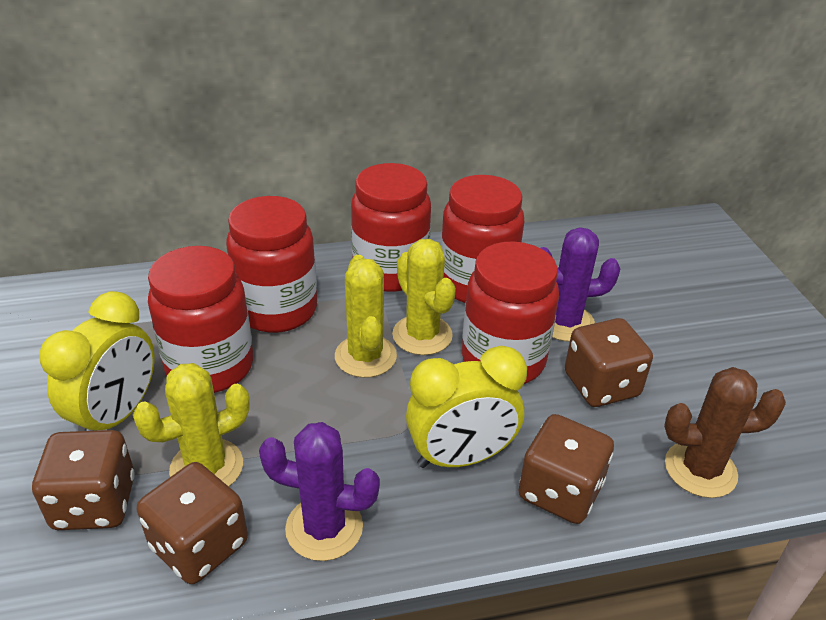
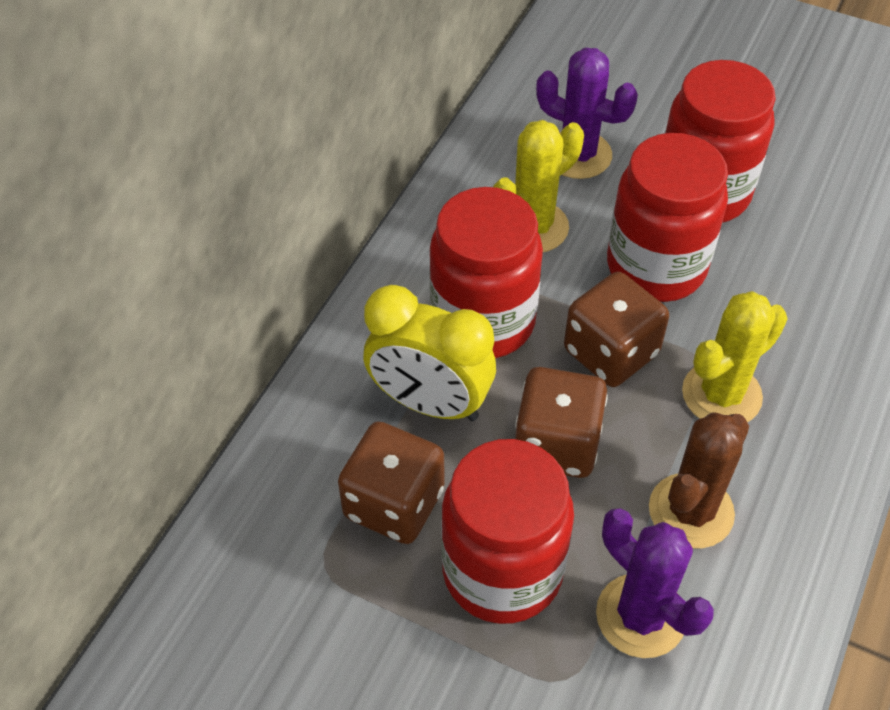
brown dice: [32,430,135,530] [137,462,248,584] [518,414,614,524] [565,318,653,407] = 4 -> [338,421,444,544] [515,367,608,478] [564,272,669,387] = 3
red jar: [148,246,253,393] [226,196,317,333] [351,163,431,292] [441,175,524,303] [462,241,559,384] = 5 -> [429,187,543,358] [441,439,574,624] [607,133,728,302] [665,60,776,222] = 4
yellow cactus: [133,363,250,486] [335,255,397,378] [392,239,456,355] = 3 -> [493,120,584,252] [682,291,788,422] = 2
yellow clock: [40,291,154,431] [406,346,527,468] = 2 -> [363,285,496,421] = 1

